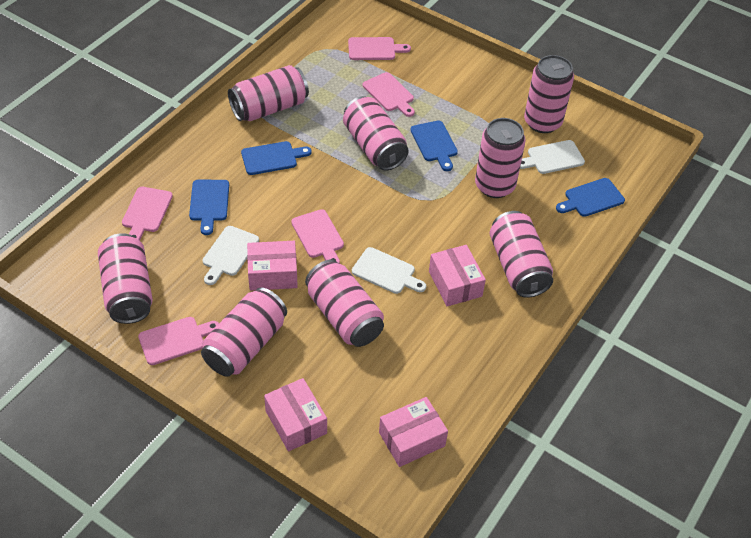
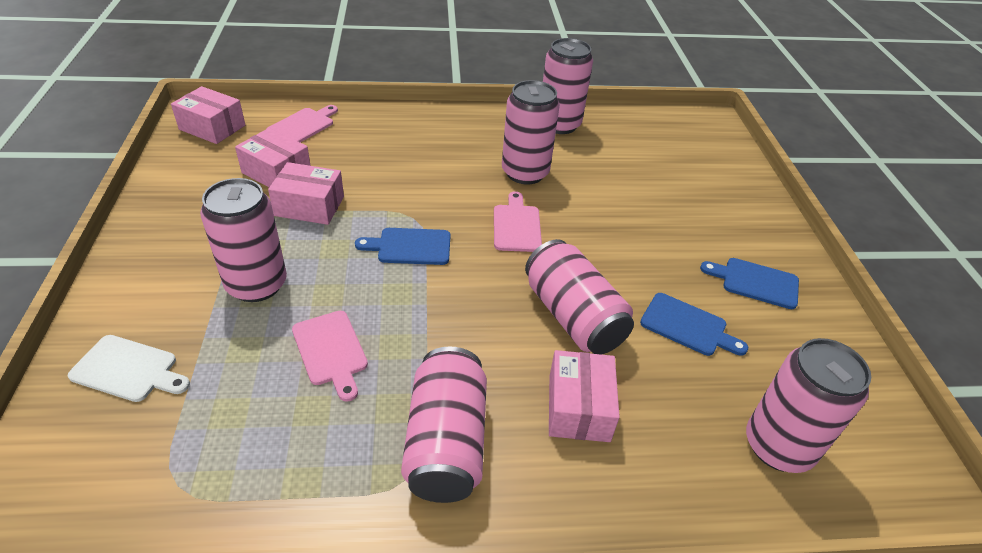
blue cutting board: [189,180,229,235] [241,141,312,175] [411,121,458,171] [556,178,625,217] = 4 -> [355,228,450,265] [640,293,748,356] [700,258,799,309] = 3
pink can: [98,233,153,324] [201,288,287,377] [228,65,309,121] [305,259,384,347] [343,96,409,170] [475,118,526,198] [490,211,553,298] [524,55,574,133] = 8 -> [200,178,287,302] [401,346,487,503] [502,80,560,184] [525,239,634,354] [543,38,593,134] [746,338,871,473] = 6
pink cutting board: [122,187,173,241] [138,317,219,365] [291,209,344,264] [348,37,411,60] [363,72,415,117] = 5 -> [267,105,338,142] [292,311,368,402] [494,191,542,252] = 3
white cutting board: [202,226,259,285] [352,247,426,294] [520,140,585,174] = 3 -> [68,335,190,402] = 1

